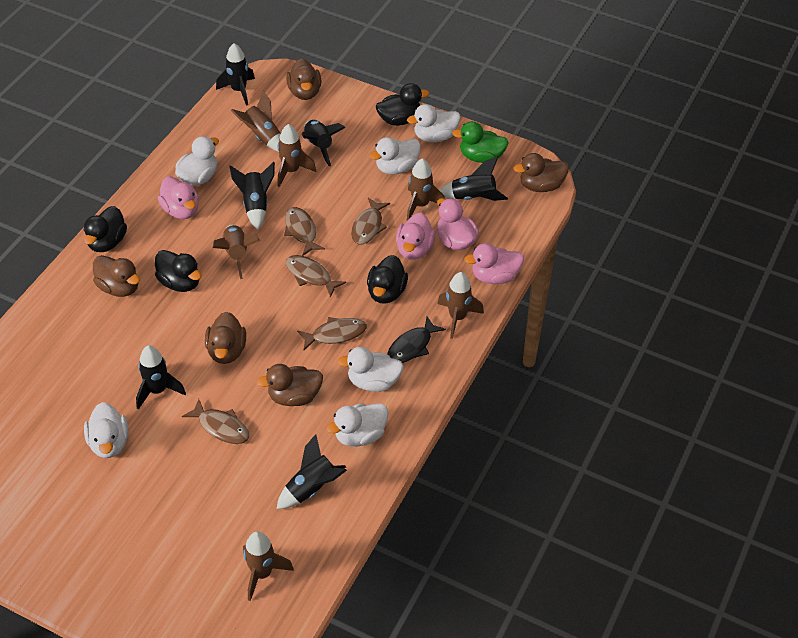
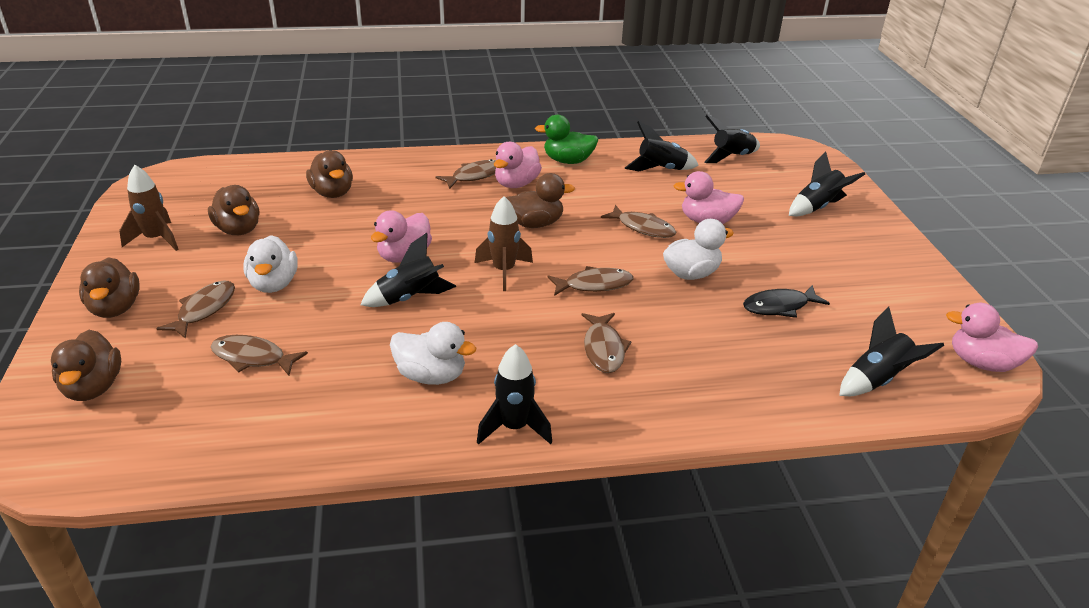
black duck: [84,206,127,252] [155,250,202,292] [367,255,408,304] [376,83,429,126] = 4 -> none = 0
brown fish: [182,399,249,444] [284,207,325,256] [286,255,346,298] [297,317,367,350] [351,198,390,244] = 5 -> [156,280,235,339] [211,335,308,376] [435,159,496,189] [547,266,634,296] [581,313,632,373] [601,205,676,238] = 6
brown rocket: [213,225,260,279] [231,90,281,152] [243,531,294,601] [278,124,316,187] [407,158,445,221] [437,272,484,339] = 6 -> [119,165,179,251] [475,196,533,291] = 2
white duck: [84,402,129,458] [175,136,219,185] [326,403,388,447] [337,347,404,392] [370,137,421,175] [407,104,460,142] = 6 -> [243,235,298,293] [390,322,476,385] [663,219,734,280] = 3

